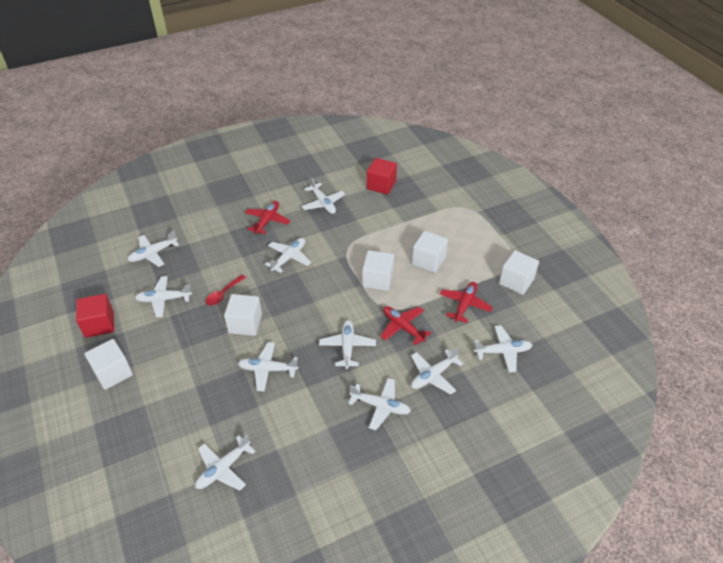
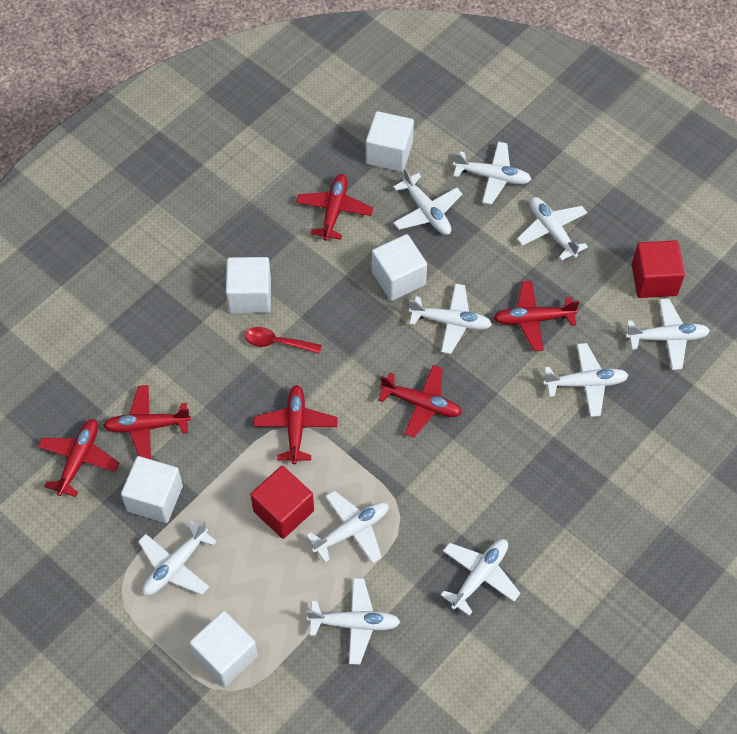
red plane: [245,201,290,234] [380,306,431,346] [440,282,493,323] = 3 -> [38,419,119,497] [103,385,191,459] [254,385,337,464] [296,174,373,241] [378,365,462,437] [494,281,579,351] = 6

